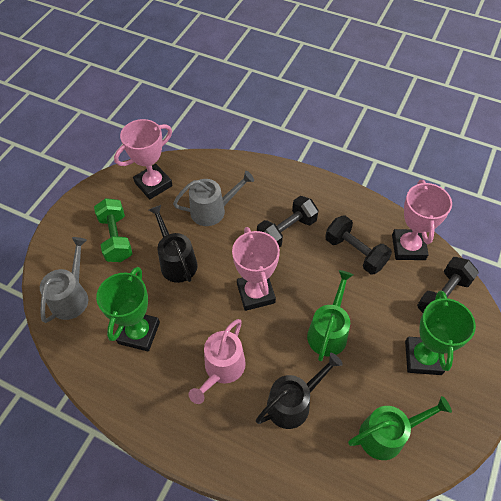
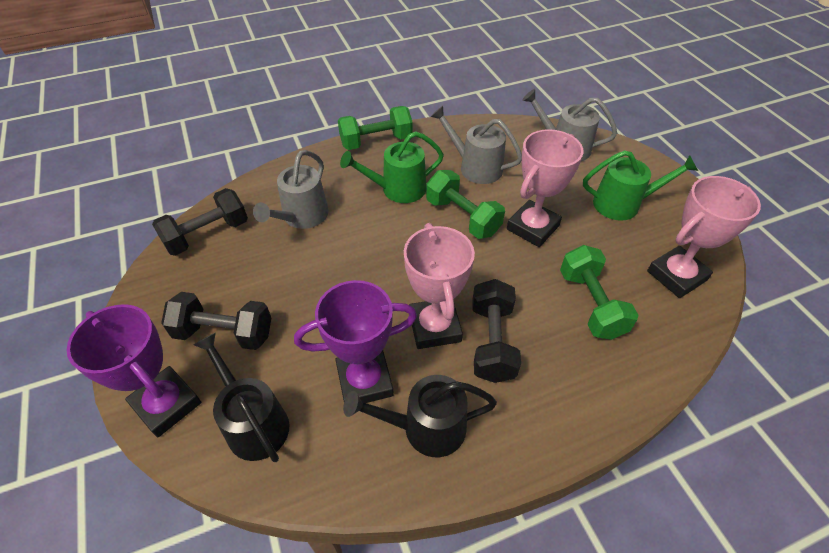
green dumbbell: [94,198,132,262] = 1 -> [338,106,413,150] [426,170,505,239] [560,245,639,340] = 3
green trophy: [96,267,160,352] [405,291,476,375] = 2 -> none = 0
grey watering can: [40,237,88,323] [173,171,254,226] = 2 -> [253,150,329,229] [431,106,522,184] [522,89,617,161] = 3
pink watering can: [188,319,246,404] = 1 -> none = 0
purple trophy: none = 0 -> [66,304,201,437] [294,280,417,403] = 2

